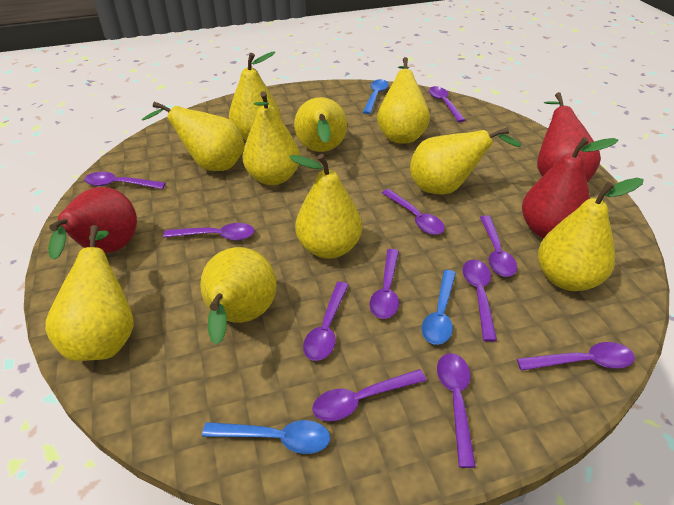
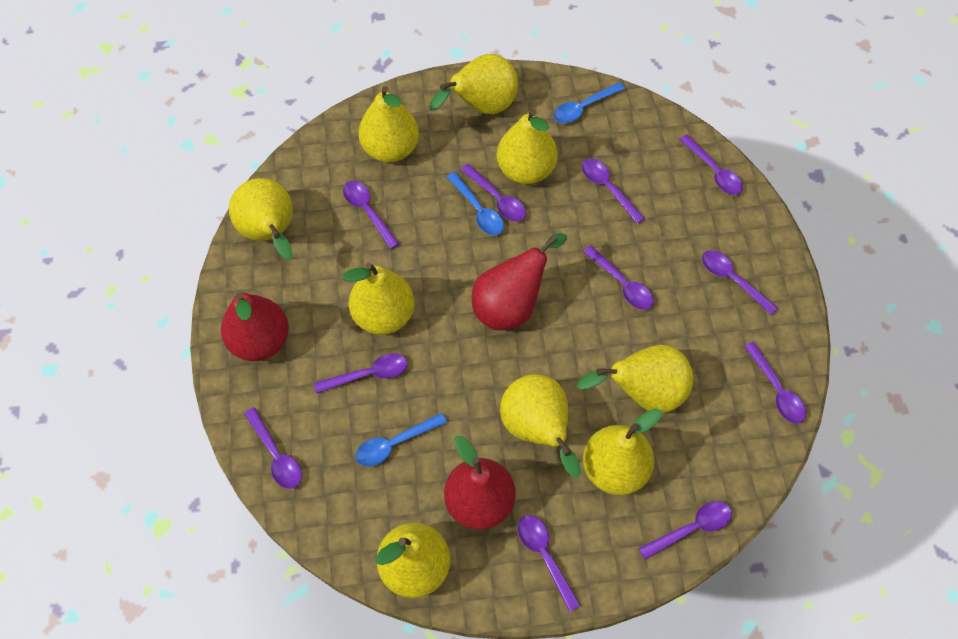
yellow pear: [45,225,134,361] [141,101,244,171] [200,247,277,345] [229,51,281,140] [243,91,300,185] [289,154,362,259] [294,97,347,152] [377,57,430,144] [410,127,522,195] [538,178,644,291] = 10 -> [229,178,293,260] [342,263,415,335] [358,86,419,162] [375,523,450,598] [429,54,518,114] [497,109,558,184] [500,374,581,478] [577,345,693,413] [583,408,662,495] = 9

